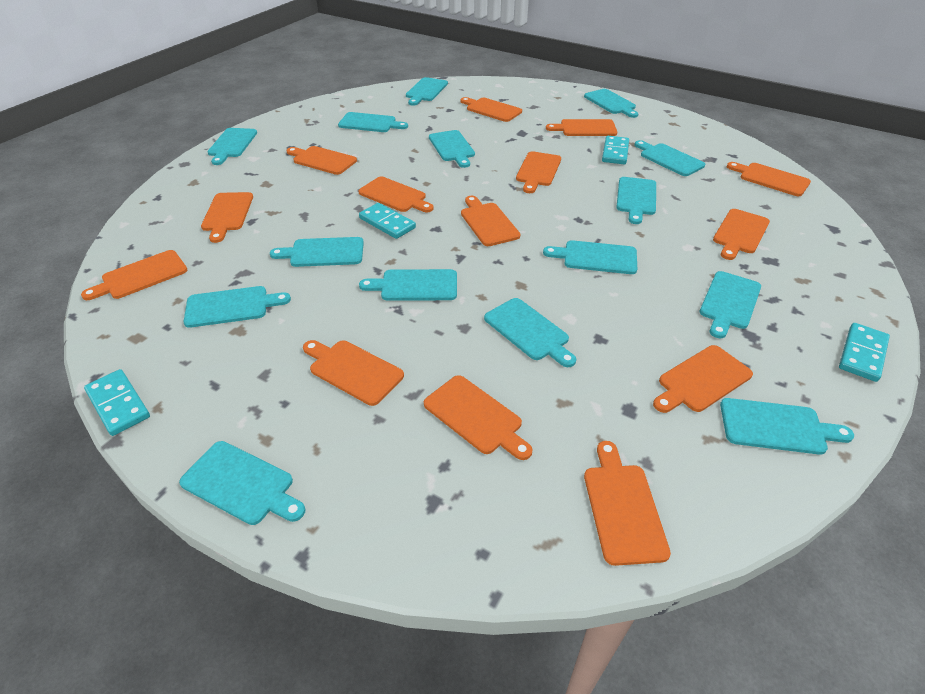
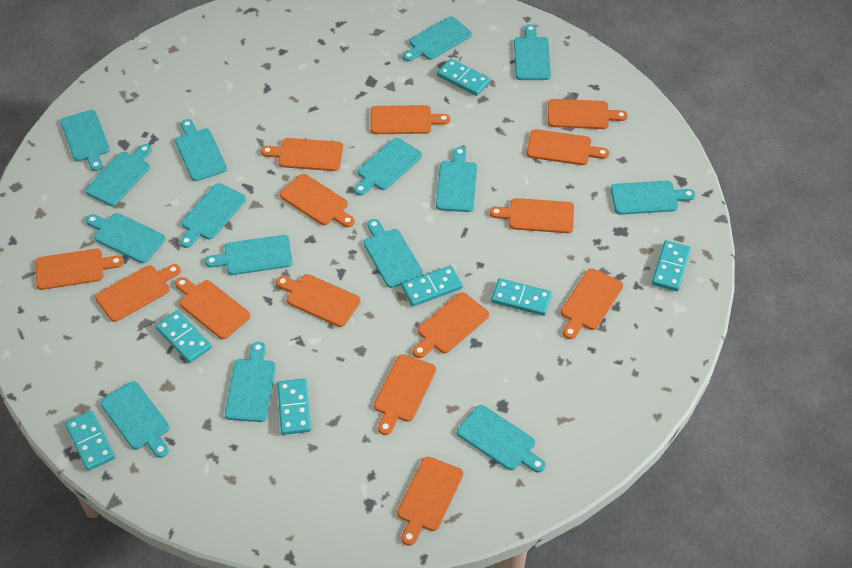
turquoise domino: [84,369,150,436] [359,203,416,239] [602,136,629,164] [839,323,890,382] = 4 -> [65,410,115,471] [156,310,212,363] [277,378,311,435] [402,266,463,306] [437,58,491,96] [491,278,552,316] [652,240,691,291] = 7

